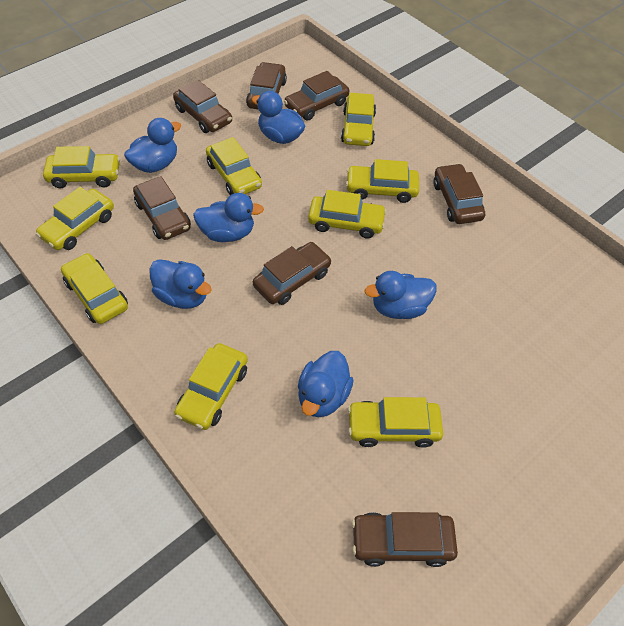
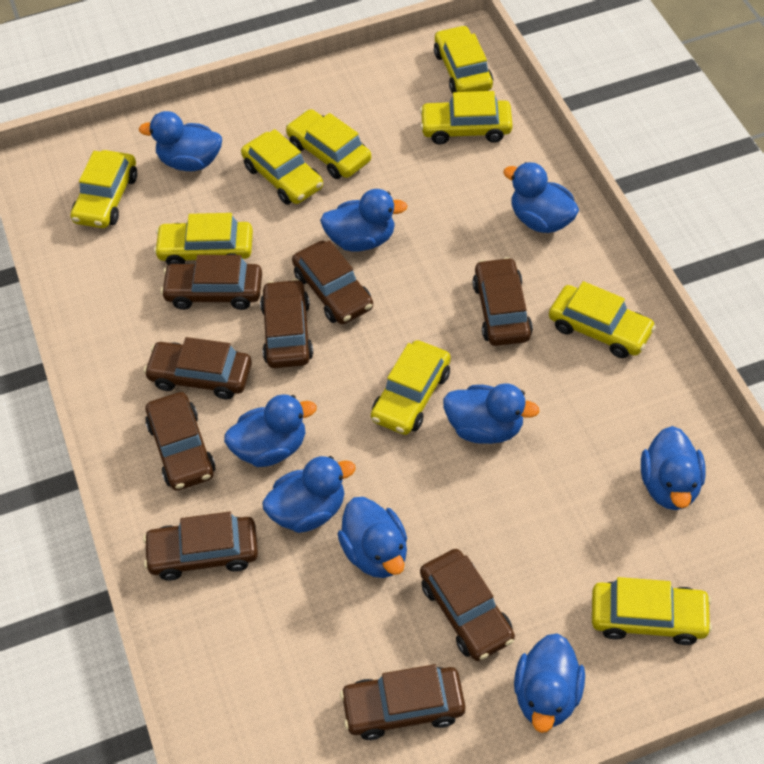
blue duck: [124,118,181,173] [149,259,212,309] [193,193,264,242] [252,91,305,144] [298,351,354,417] [364,271,437,319] = 6 -> [139,111,222,171] [224,394,317,467] [262,456,356,533] [320,189,407,252] [338,497,407,578] [443,383,540,444] [503,162,579,233] [514,633,585,733] [641,426,706,510] = 9
brown car: [133,176,191,240] [173,80,232,133] [246,62,287,109] [253,242,332,305] [284,71,349,121] [352,512,458,567] [433,163,485,224] = 7 -> [143,512,258,581] [144,337,252,400] [145,392,216,491] [161,255,262,310] [260,279,313,368] [292,240,373,324] [340,664,465,740] [420,549,515,661] [473,257,533,346] = 9

